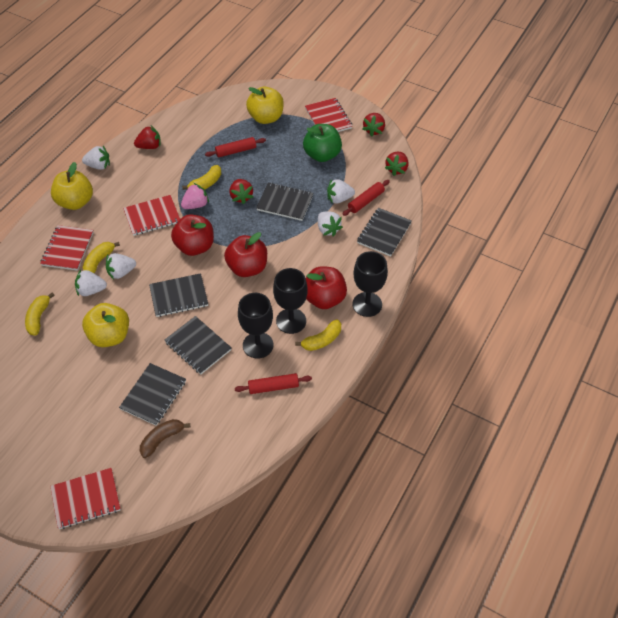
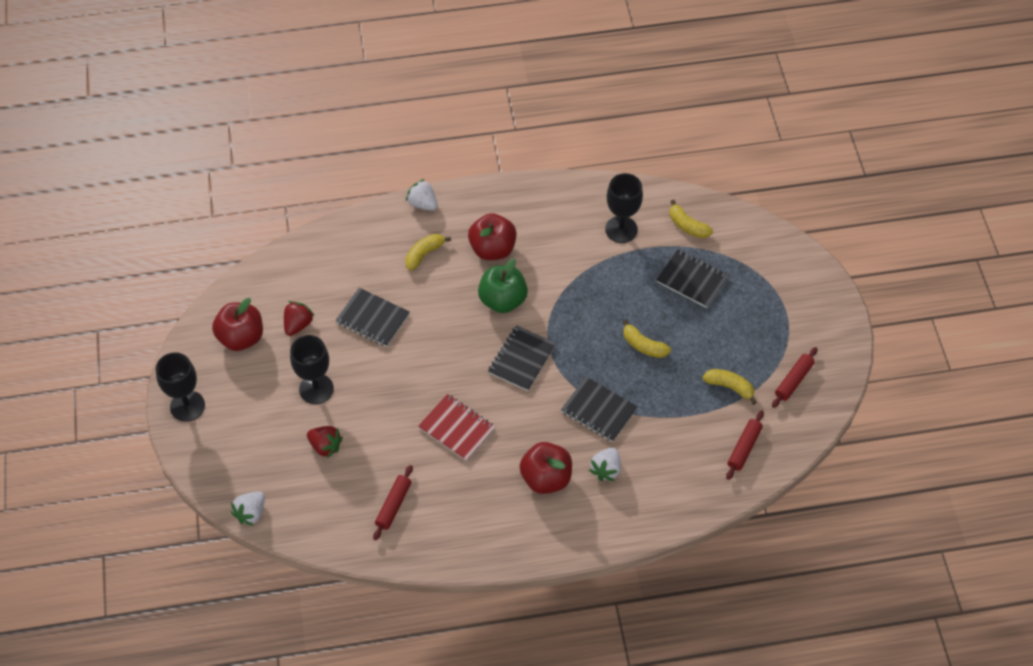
black notebook: [119,363,186,426] [149,273,208,317] [165,316,232,374] [256,183,314,221] [357,208,412,256] = 5 -> [335,288,410,347] [488,325,556,391] [561,377,638,442] [656,249,729,308] = 4
brown banana: [140,419,190,458] = 1 -> none = 0
pink strawberry: [181,183,209,209] = 1 -> none = 0
red notebook: [40,225,94,271] [50,468,121,529] [123,195,180,236] [305,98,352,132] = 4 -> [418,394,496,461] = 1
red strawberry: [134,126,161,149] [229,179,253,204] [363,113,385,137] [385,152,408,176] = 4 -> [284,301,314,336] [307,426,343,458] = 2
white strawberry: [75,270,107,296] [82,146,110,170] [106,253,136,280] [318,211,343,237] [327,179,355,204] = 5 -> [231,491,265,526] [406,179,438,211] [589,448,621,481] = 3
yellow apple: [51,162,93,210] [82,303,129,347] [246,87,284,124] = 3 -> none = 0

